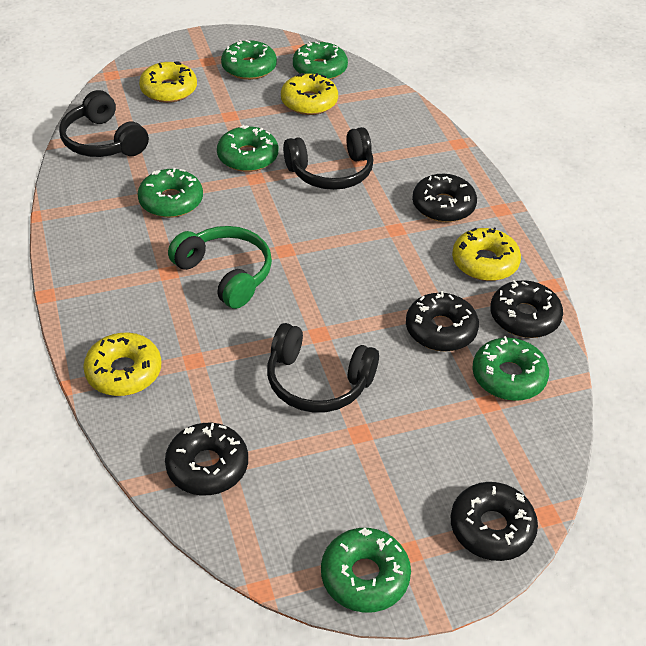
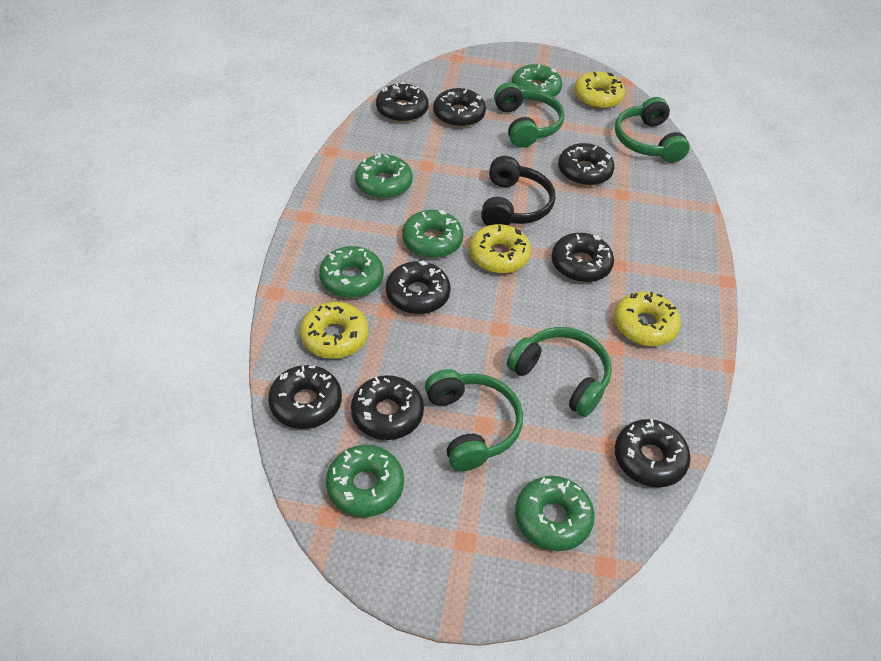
black donut: [165,423,248,495] [406,291,479,352] [412,174,477,222] [451,482,538,561] [490,280,563,338] = 5 -> [268,365,342,429] [351,375,424,440] [376,82,429,122] [386,260,451,314] [433,88,486,127] [552,233,614,282] [558,143,614,186] [615,419,691,488] = 8
black headphones: [59,90,149,157] [267,323,379,413] [283,127,373,190] = 3 -> [481,156,555,226] = 1
green headphones: [168,226,272,309] = 1 -> [425,369,523,471] [494,83,565,148] [507,327,612,417] [615,97,690,163] = 4

